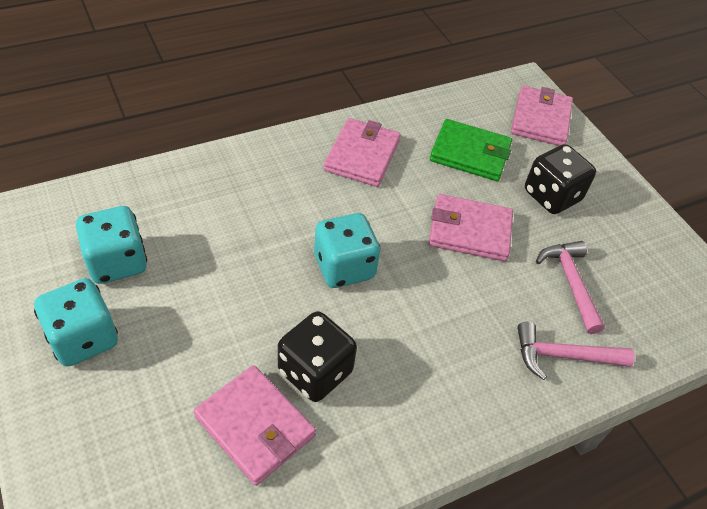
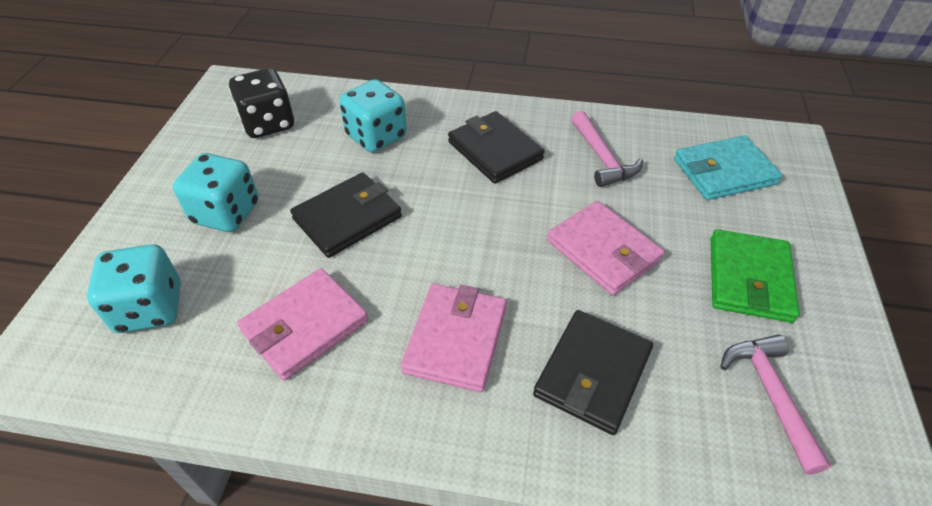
black dice: [278,311,357,402] [525,144,596,214] = 2 -> [229,68,294,138] = 1
black wallet: none = 0 -> [290,172,402,258] [448,111,545,184] [533,310,653,435] = 3
pink wallet: [193,365,316,486] [324,118,401,187] [429,194,513,261] [511,86,573,146] = 4 -> [237,268,368,381] [401,284,507,392] [547,201,665,295] = 3
turquoise wallet: none = 0 -> [674,135,782,200] = 1

